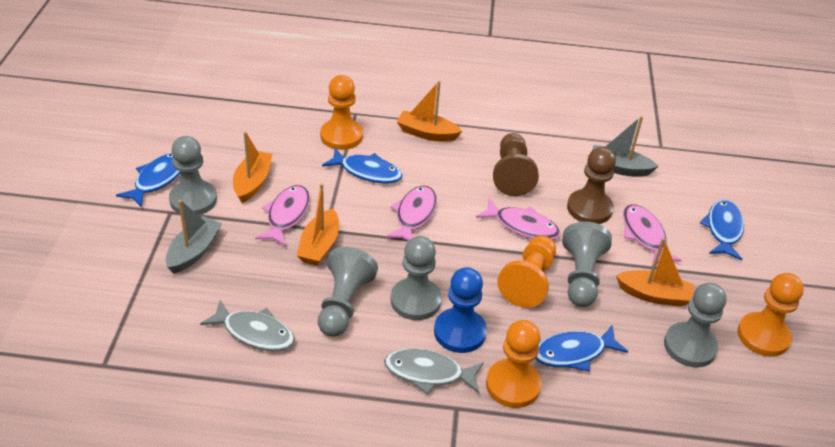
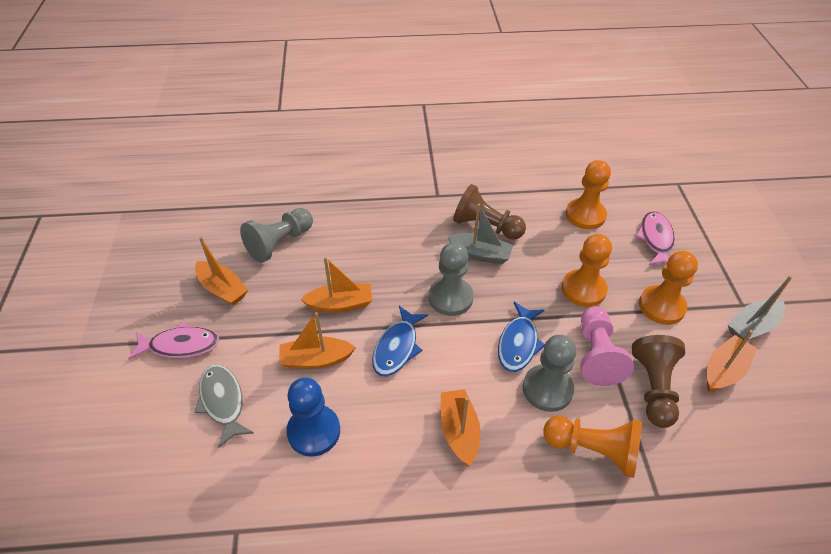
blue fish: [116,153,181,208] [322,148,402,184] [535,325,628,372] [700,200,744,261] = 4 -> [372,306,428,376] [498,302,545,372] = 2
grey fish: [200,300,295,351] [384,349,484,394] = 2 -> [195,364,254,448] = 1
grey pawn: [169,136,217,215] [318,247,378,337] [391,236,442,320] [562,222,612,307] [664,283,726,367] = 5 -> [240,208,313,263] [429,242,474,316] [523,335,577,412] = 3
orange boat: [233,131,273,203] [296,183,339,266] [397,81,462,142] [616,238,694,307] = 4 -> [195,237,248,305] [279,312,356,369] [301,257,372,313] [441,389,481,466] [707,330,757,392] = 5
pink fish: [255,185,310,246] [386,186,437,241] [476,198,561,240] [623,204,682,267] = 4 -> [128,322,220,360] [635,211,675,265] = 2
pink pawn: none = 0 -> [580,306,634,386] = 1

